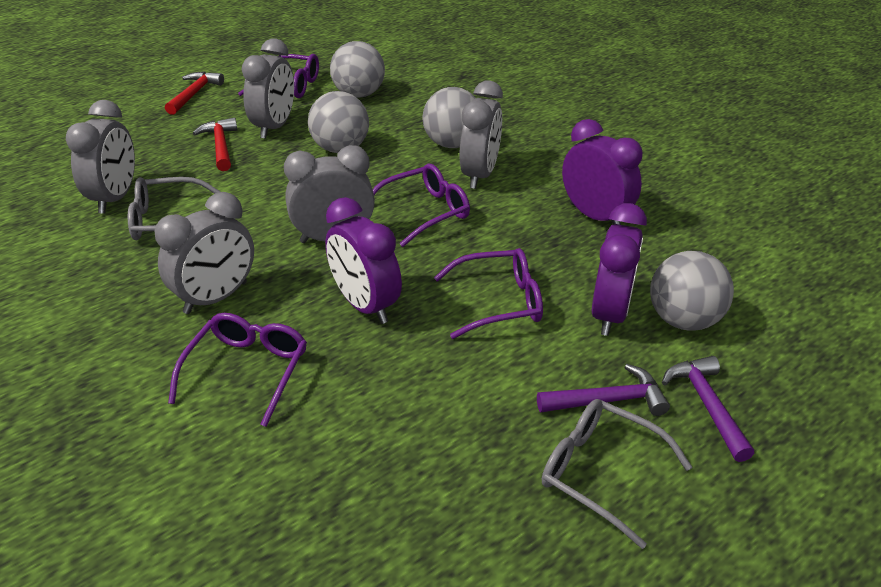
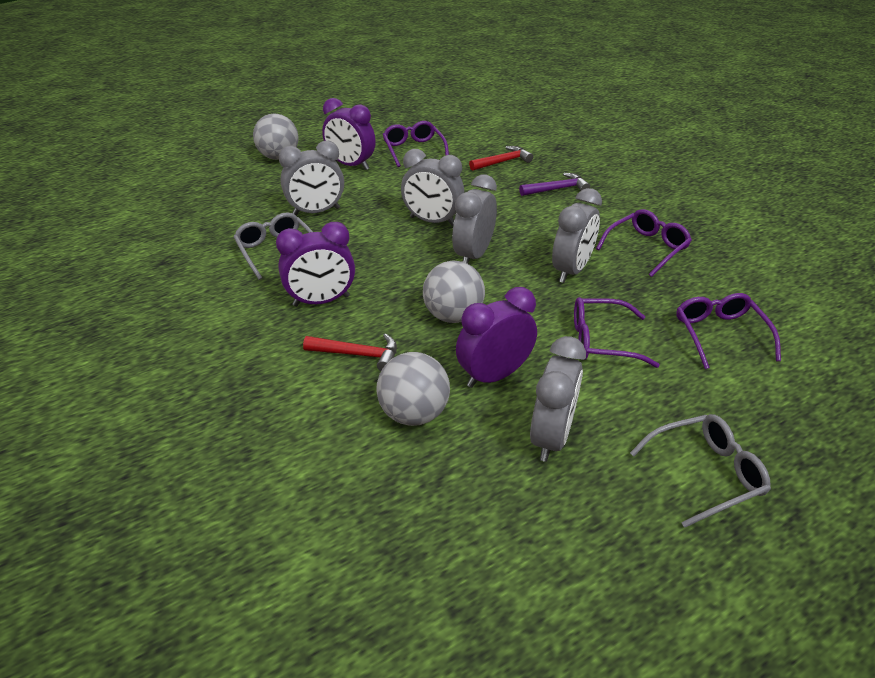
grey ball: [308,91,369,153] [330,41,385,98] [422,87,475,148] [650,251,734,331] = 4 -> [253,114,299,160] [376,352,450,426] [423,260,485,323] = 3
purple hammer: [537,364,670,416] [662,356,754,462] = 2 -> [519,173,590,196] = 1

